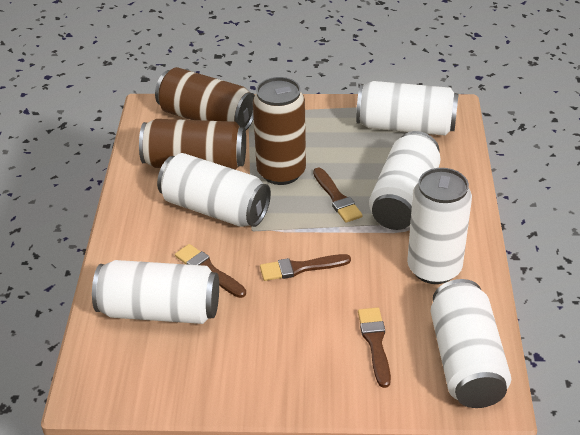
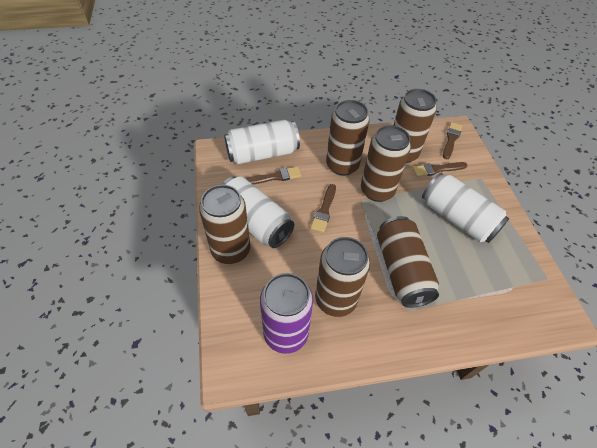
brown can: [139,119,246,170] [155,67,255,130] [253,77,306,185] = 3 -> [199,185,251,264] [315,237,370,317] [326,100,370,176] [361,125,411,202] [377,216,439,308] [393,89,437,163] = 6
purple can: none = 0 -> [260,273,313,354] = 1
white can: [92,260,219,324] [157,153,271,227] [356,81,459,135] [369,131,441,230] [407,168,472,284] [431,279,511,408] = 6 -> [221,177,294,248] [224,120,300,164] [422,173,509,243] = 3

